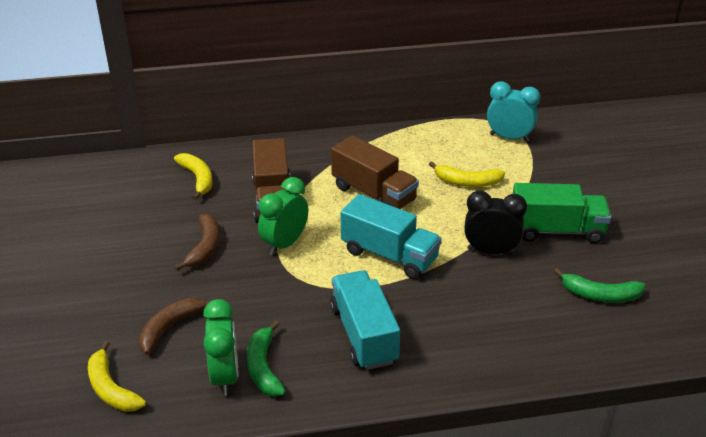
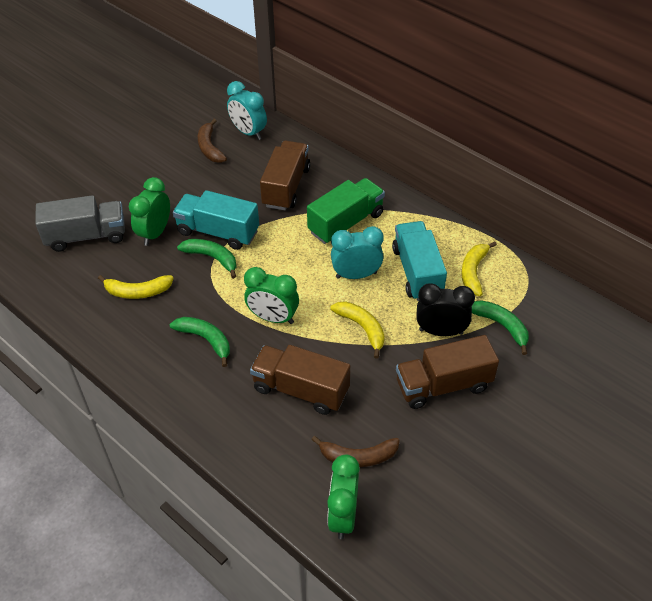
brown truck: [252,138,290,223] [331,136,419,209] = 2 -> [250,345,350,415] [260,141,310,210] [396,335,499,409] = 3
green banana: [247,321,286,396] [554,268,645,302] = 2 -> [169,317,230,367] [177,239,237,279] [472,300,529,355] = 3
green clock: [203,299,238,396] [258,177,308,256] = 2 -> [129,177,170,246] [244,267,299,324] [327,455,360,539] = 3
grey truck: none = 0 -> [35,195,125,252] = 1
turquoise clock: [487,81,540,142] = 1 -> [227,81,267,140] [331,226,384,279] = 2

